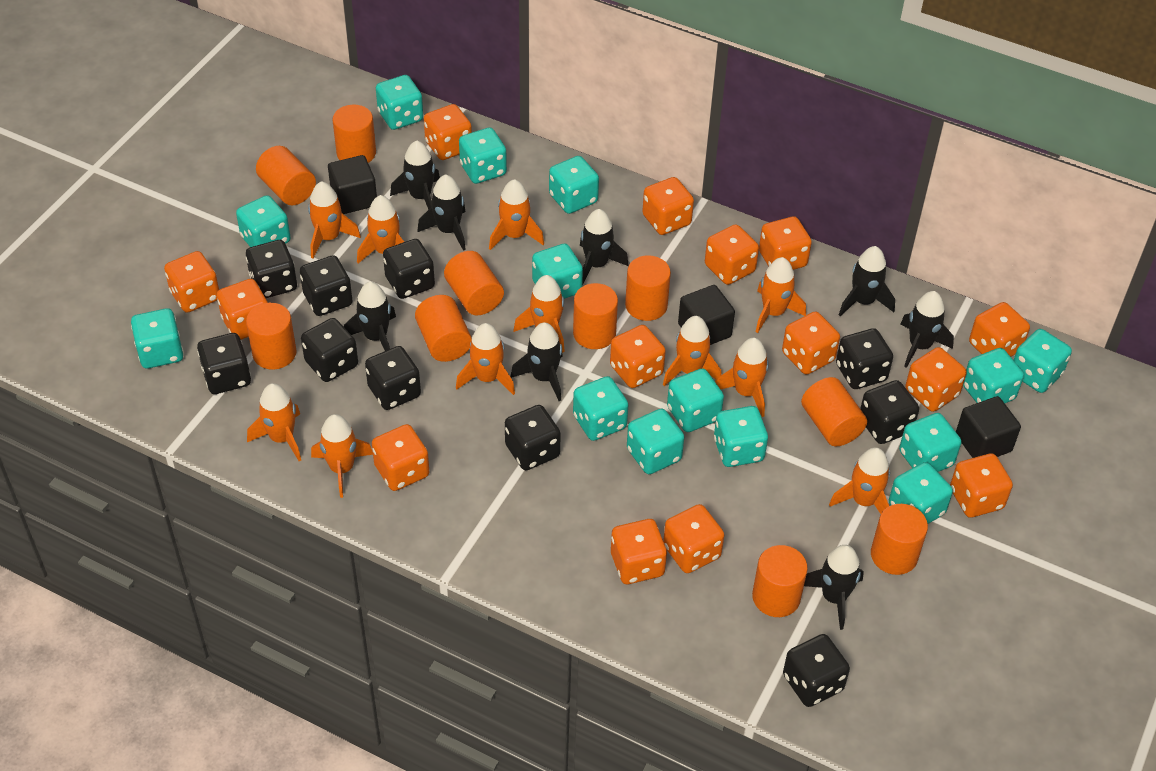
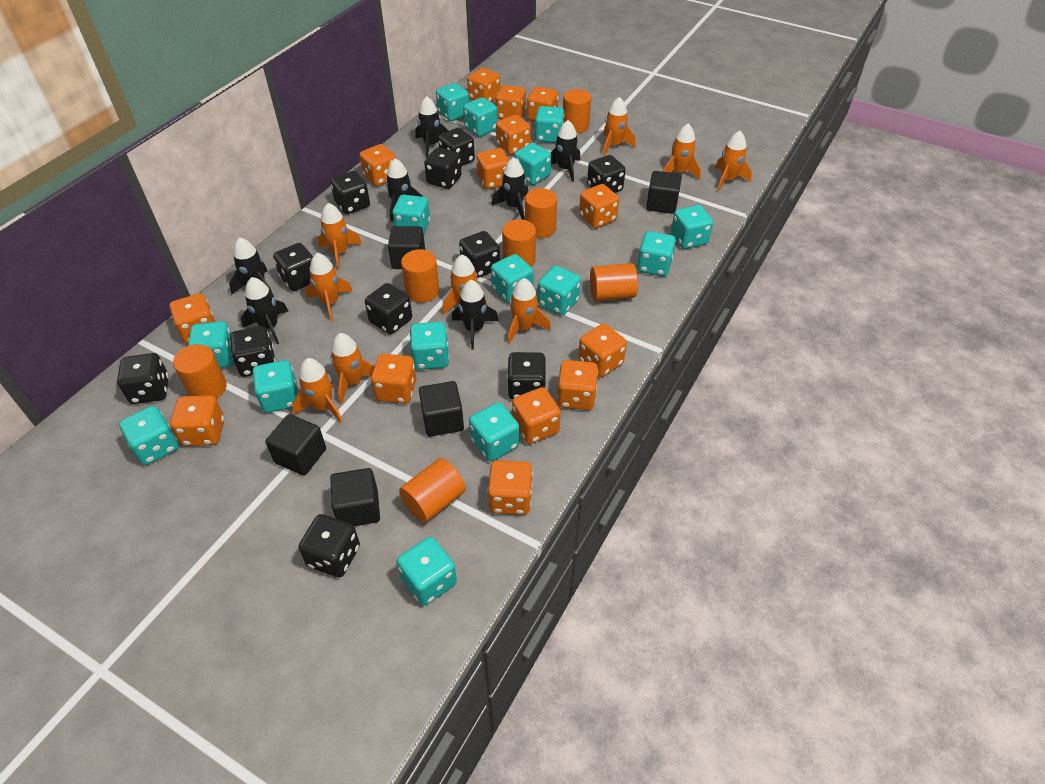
black cube: [328,155,377,214] [678,285,735,345] [956,396,1021,458] = 3 -> [265,414,326,476] [330,468,380,526] [388,226,425,269] [419,381,464,437] [646,171,682,214] = 5
black dice: [197,333,251,394] [246,240,297,298] [300,255,353,316] [301,318,358,382] [365,346,421,410] [383,239,435,299] [505,405,561,470] [783,634,850,707] [836,328,893,389] [860,380,919,444] = 10 -> [117,353,169,404] [230,326,275,377] [273,243,313,291] [298,514,360,577] [330,171,370,214] [365,283,412,334] [424,147,462,189] [438,127,475,166] [459,231,500,278] [507,352,546,400] [587,155,626,193] = 11
black rocket: [344,282,396,351] [390,140,440,210] [417,174,466,251] [510,322,563,401] [580,209,629,285] [804,545,864,630] [839,246,895,316] [900,291,954,368] = 8 -> [229,237,274,297] [241,277,288,344] [386,158,423,222] [415,96,449,157] [452,280,499,350] [491,157,528,220] [551,120,580,182] = 7
orange cylinder: [246,303,296,370] [256,146,316,205] [332,105,376,163] [415,295,472,362] [444,251,504,315] [573,283,618,349] [625,255,671,321] [752,545,808,617] [801,377,867,446] [871,504,928,575] = 10 -> [173,344,227,399] [399,458,466,523] [401,249,439,303] [502,219,536,267] [525,188,557,238] [563,89,591,133] [590,263,638,301] = 7
orange rocket: [247,383,301,461] [308,181,361,258] [311,414,373,498] [357,195,404,263] [456,323,515,395] [489,179,544,250] [513,275,565,353] [663,316,722,386] [715,338,769,417] [756,257,806,333] [829,447,890,514] = 11 -> [292,358,343,423] [305,253,353,321] [318,203,362,269] [330,333,375,404] [442,255,488,315] [507,278,551,344] [603,97,636,156] [663,124,701,180] [715,131,752,191] = 9
turquoise dice: [131,308,183,369] [236,195,291,247] [376,75,423,130] [459,128,507,184] [532,244,583,299] [549,156,599,214] [573,376,628,441] [627,409,684,474] [667,368,724,432] [714,406,768,467] [889,462,953,524] [899,413,961,472] [963,348,1024,403] [1014,329,1072,393] = 14 -> [119,406,179,465] [188,321,233,368] [253,360,299,413] [393,195,430,235] [397,537,457,606] [410,322,449,370] [436,83,469,121] [463,97,498,137] [469,402,519,461] [491,254,534,303] [514,143,551,185] [535,106,565,143] [538,266,581,315] [637,231,676,276] [671,205,713,249] = 15

